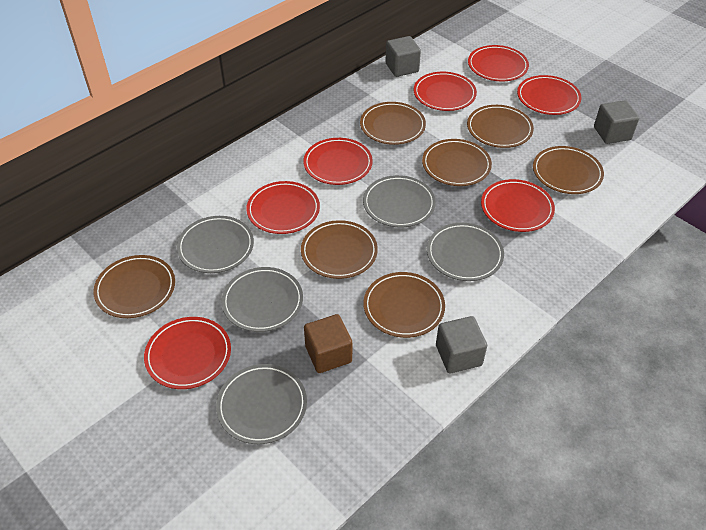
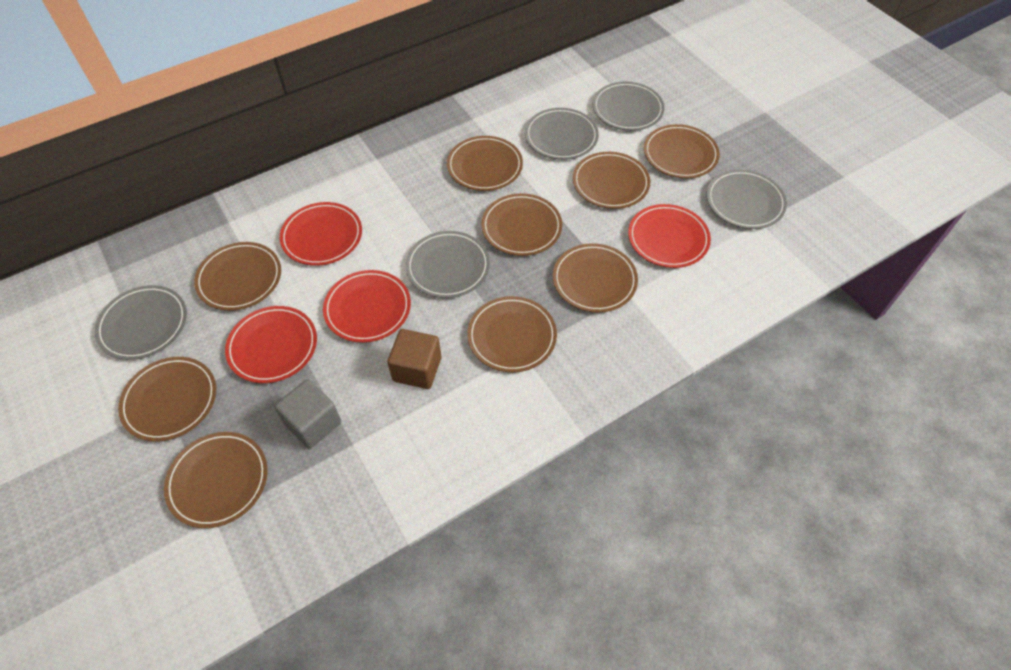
brown plate: [93,255,175,318] [301,220,378,279] [360,102,426,145] [363,272,445,338] [422,139,492,186] [467,105,534,148] [533,146,604,194] = 7 -> [118,357,216,442] [164,432,268,528] [194,242,281,311] [447,136,523,191] [467,296,557,372] [481,193,562,256] [553,243,638,312] [573,152,650,209] [644,124,720,178] = 9
grey cube: [385,36,421,77] [436,316,487,373] [594,100,639,144] = 3 -> [274,379,341,449] = 1
red plate: [144,317,231,389] [246,181,320,234] [303,138,373,185] [414,72,477,111] [468,45,529,81] [481,179,555,232] [517,75,581,115] = 7 -> [225,306,317,383] [280,202,362,266] [323,270,411,343] [628,204,711,268] = 4

